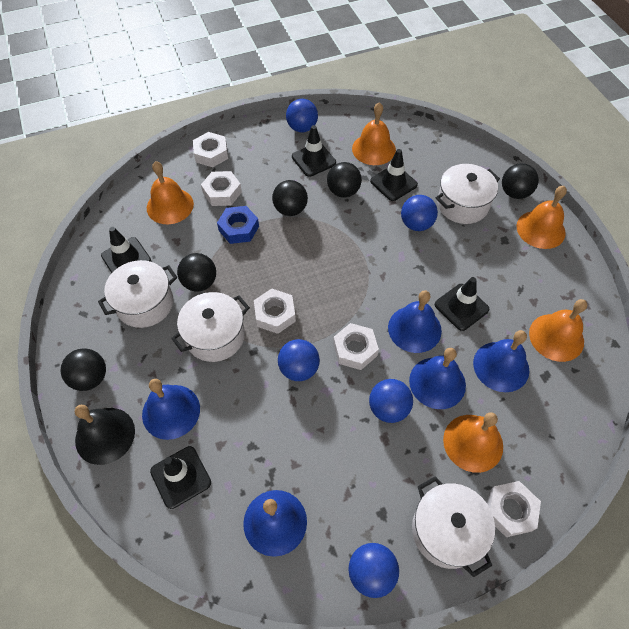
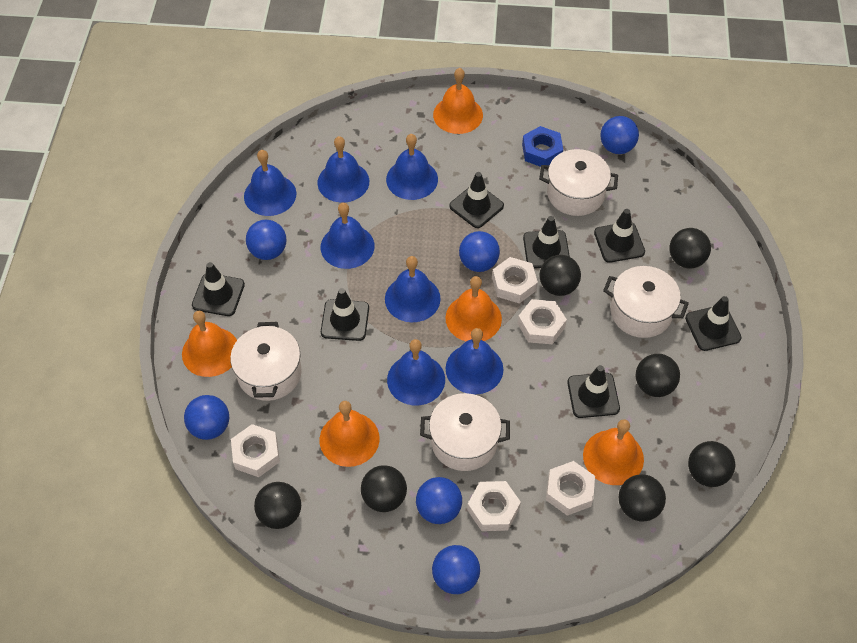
black ball: [61,348,106,391] [177,253,216,292] [272,180,308,216] [327,162,362,198] [502,163,539,199] = 5 -> [254,482,301,529] [361,465,407,512] [540,255,581,296] [619,474,666,522] [636,354,680,397] [669,228,711,268] [688,441,735,487] = 7
black bell: [75,405,135,465] = 1 -> none = 0
black traffic cone: [101,227,151,273] [150,446,211,509] [292,125,336,177] [370,149,418,201] [435,277,489,331] = 5 -> [192,262,245,316] [321,288,369,341] [449,172,504,228] [523,216,570,268] [567,365,620,418] [594,209,645,263] [685,296,742,351] = 7
blue ball: [278,339,320,381] [286,99,318,132] [349,543,399,598] [369,379,413,423] [401,195,438,231] = 5 -> [184,395,229,440] [246,220,287,260] [416,477,462,524] [432,545,480,594] [459,231,500,272] [600,116,639,154] = 6
blue bell: [142,379,200,440] [243,490,307,557] [388,290,442,353] [409,348,466,409] [473,330,529,392] = 5 -> [244,150,296,216] [317,136,369,203] [321,202,374,269] [385,256,441,322] [386,134,438,200] [387,339,445,406] [446,328,504,394] = 7

